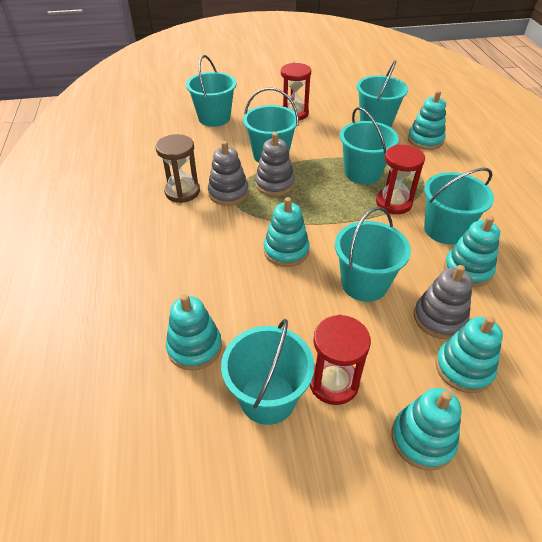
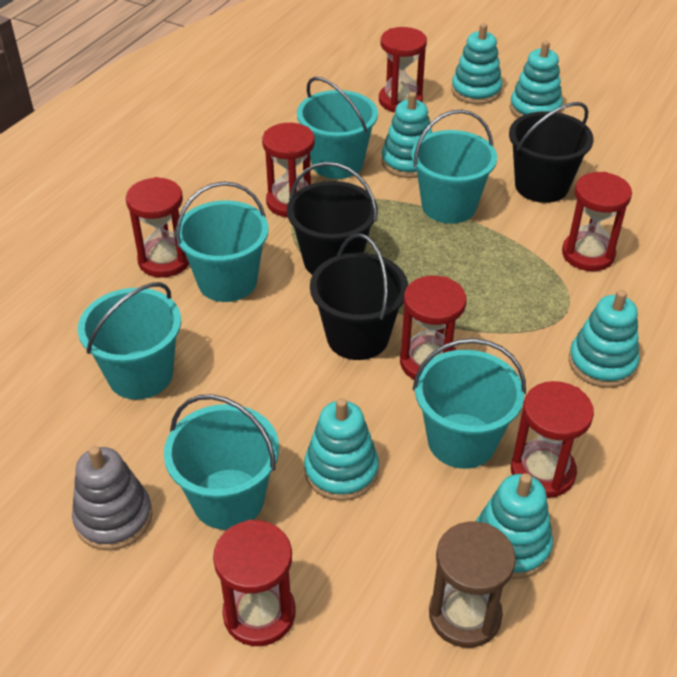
black bucket: none = 0 -> [287,162,378,275] [310,233,408,360] [509,102,594,203] = 3
grey stacking toy: [208,141,249,206] [255,132,295,196] [414,265,473,339] = 3 -> [72,446,152,550] = 1
red hourglass: [281,63,311,120] [310,315,371,405] [376,145,425,214] = 3 -> [126,177,189,278] [213,520,296,646] [262,123,315,217] [379,27,427,112] [400,276,467,379] [511,381,594,498] [562,172,632,271] = 7
turquoise bucket: [186,55,236,127] [221,319,314,425] [243,88,299,163] [335,207,411,302] [340,107,399,184] [357,60,408,127] [424,168,494,244] = 7 -> [78,282,181,400] [164,394,279,530] [175,181,269,302] [297,77,378,179] [411,110,497,224] [413,338,526,469] = 6

